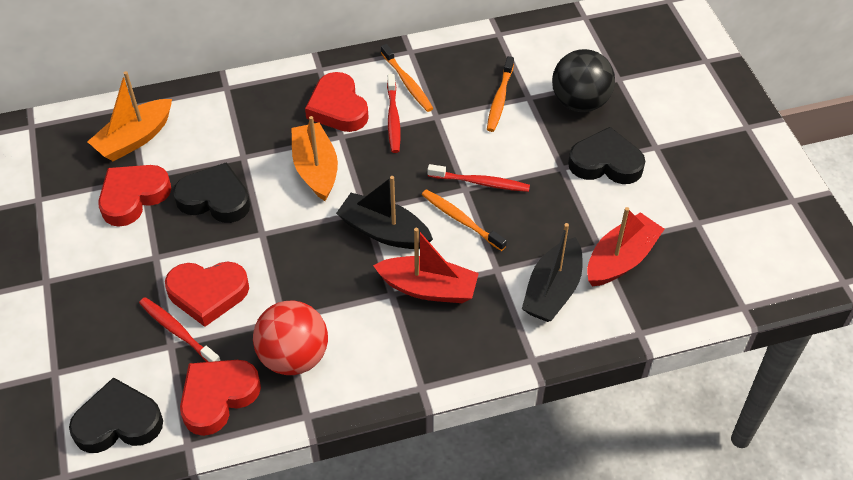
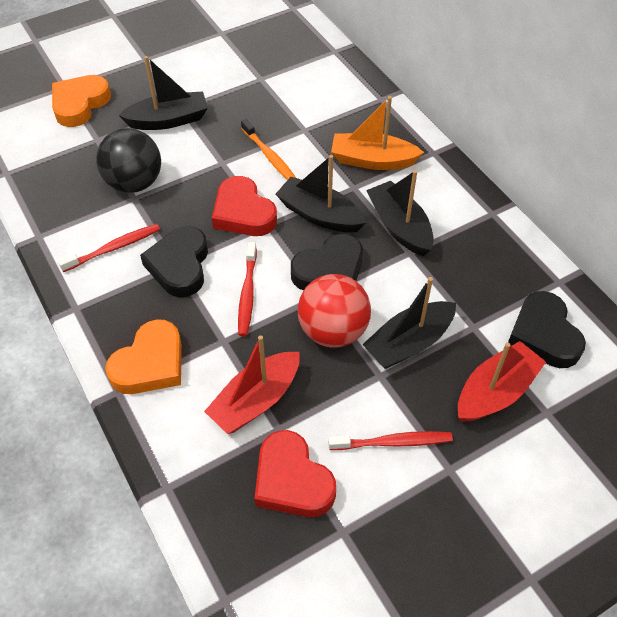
black boat: [336,176,433,249] [522,223,582,322] = 2 -> [118,56,208,130] [276,155,366,233] [362,277,456,369] [366,170,434,256] = 4
orange boat: [87,71,172,161] [291,116,338,201] = 2 -> [331,96,424,170] = 1
orange heart: none = 0 -> [52,75,111,127] [105,319,182,394] = 2
orange toothbrush: [381,44,433,112] [422,189,507,251] [487,56,514,132] = 3 -> [241,119,296,180] = 1
red heart: [98,165,171,227] [165,261,249,327] [180,360,261,436] [305,72,369,132] = 4 -> [212,176,277,236] [254,430,336,517] = 2

